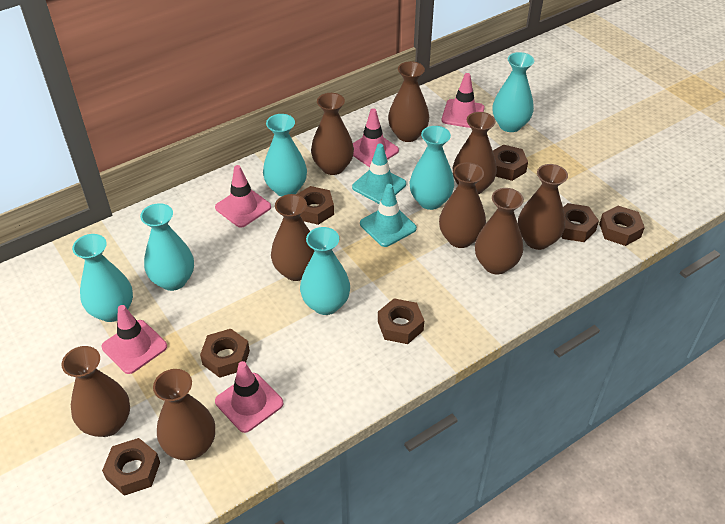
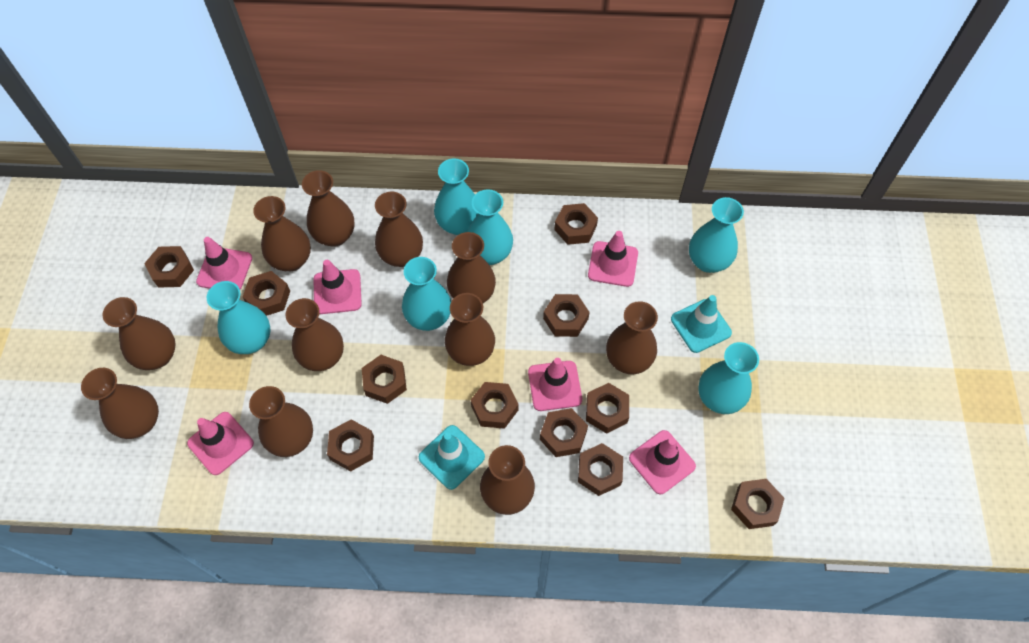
brown nut: [102,438,160,496] [200,329,250,378] [296,186,334,225] [378,298,424,344] [493,144,528,181] [561,203,599,242] [599,206,645,246] = 7 -> [144,246,194,288] [243,271,290,316] [327,419,374,472] [362,355,407,404] [471,382,519,429] [540,408,588,457] [543,294,590,337] [554,203,598,245] [578,443,623,496] [586,383,629,434] [731,479,785,529] = 11
brown vase: [61,346,130,437] [153,369,215,460] [271,194,315,281] [311,93,354,175] [388,61,429,142] [439,162,486,248] [453,112,497,194] [475,188,524,274] [518,164,568,250] = 9 -> [81,368,159,439] [103,297,176,370] [249,386,313,457] [253,196,311,271] [286,298,344,371] [302,170,354,247] [375,192,423,267] [445,293,495,366] [447,232,496,303] [480,445,535,515] [606,301,658,374] = 11
pink traffic cone: [102,305,167,374] [215,165,271,228] [215,361,283,433] [353,108,399,167] [442,73,485,128] = 5 -> [187,412,254,475] [196,237,252,290] [314,260,362,314] [528,358,582,411] [588,231,638,287] [629,430,696,494] = 6

